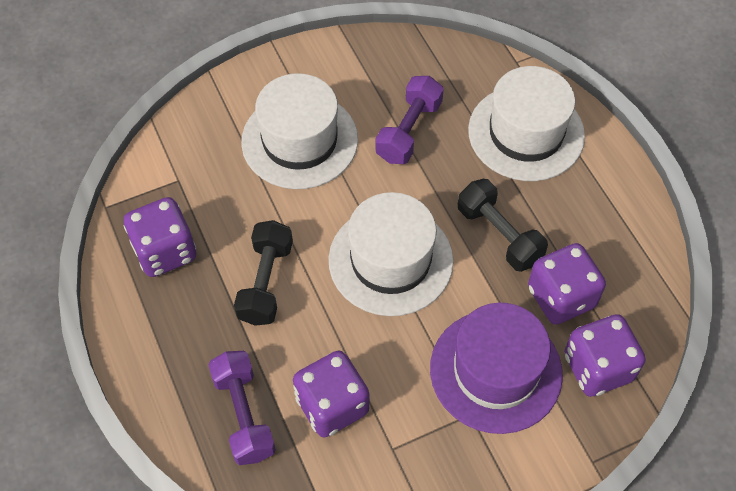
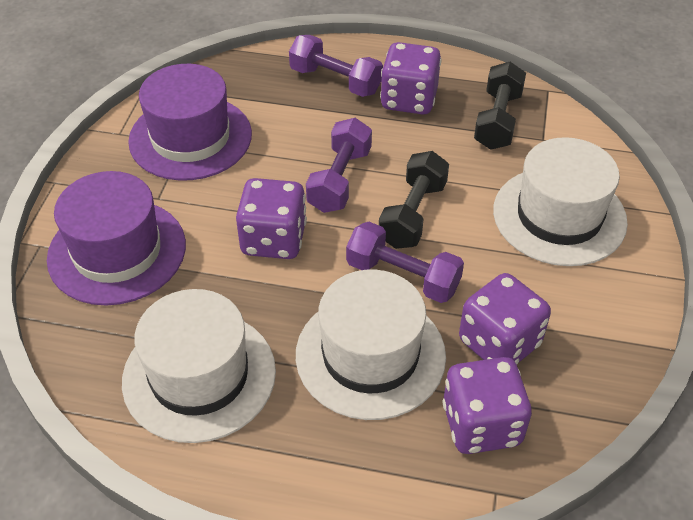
purple dumbbell: [208,351,276,465] [376,76,444,164] = 2 -> [289,35,383,97] [306,118,372,213] [346,222,464,303] = 3
purple hat: [430,303,563,434] = 1 -> [47,171,186,306] [128,64,252,181] = 2

